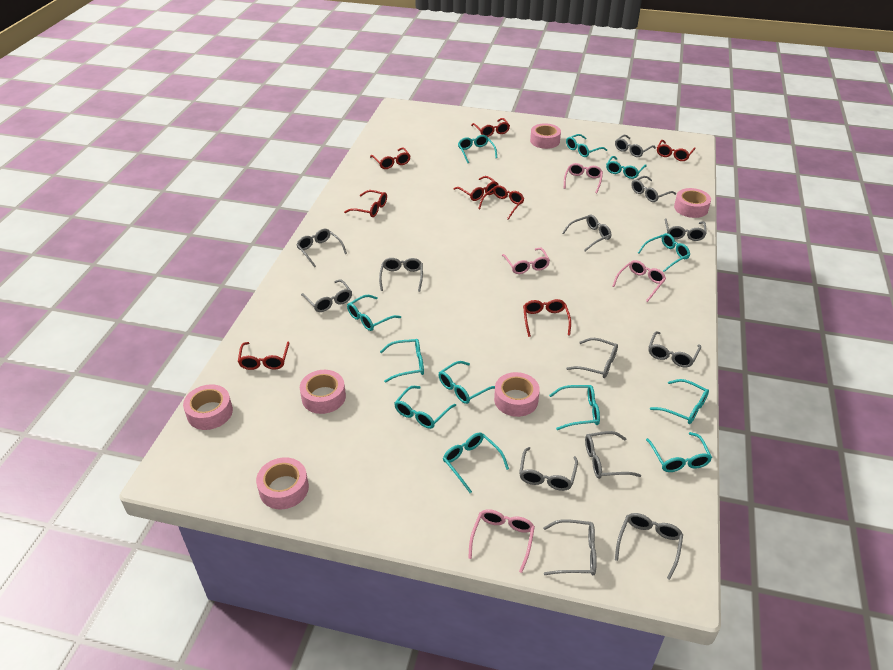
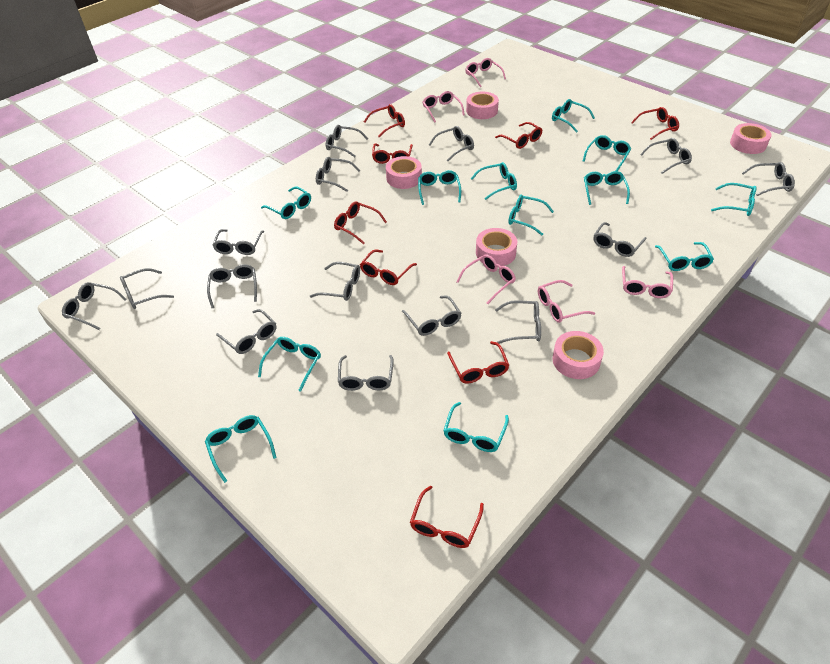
grey glasses: [296,229,347,267] [301,279,352,312] [379,258,423,292] [519,447,578,491] [543,519,597,575] [562,214,611,251] [566,338,618,378] [585,431,641,479] [615,135,656,157] [615,513,683,580] [631,176,676,202] [649,331,701,367] [664,218,707,241] = 13 -> [62,282,127,330] [120,268,174,309] [207,264,257,308] [212,229,264,255] [216,309,277,354] [310,262,360,301] [316,157,360,192] [326,125,368,157] [338,355,394,391] [402,295,462,336] [429,126,474,161] [495,300,541,344] [593,222,647,257] [640,138,692,174] [742,162,795,196] = 15
pink glasses: [468,509,535,573] [501,248,550,274] [564,163,603,194] [612,260,666,302] = 4 -> [423,91,465,123] [456,254,516,304] [465,58,506,87] [538,280,595,323] [622,266,673,298] = 5
pink tape: [183,385,233,430] [256,457,309,510] [300,370,346,414] [494,372,540,417] [530,123,561,149] [674,188,711,218] = 6 -> [386,156,422,189] [466,92,499,119] [476,228,517,266] [553,331,604,379] [730,123,771,154] = 5

